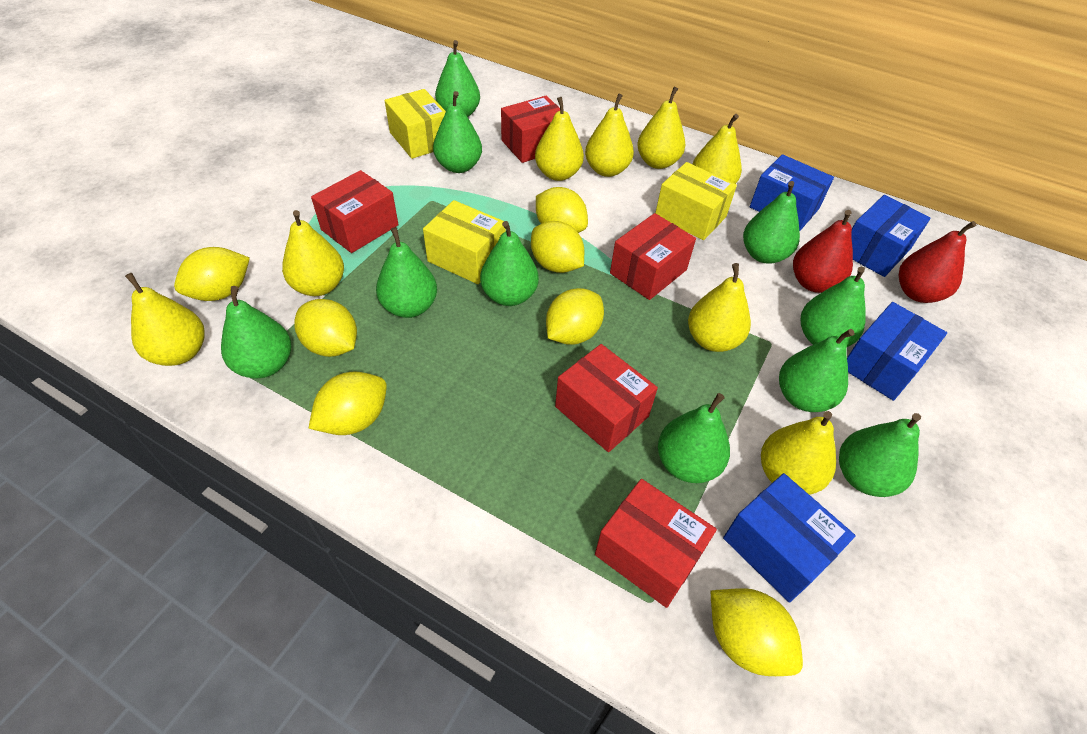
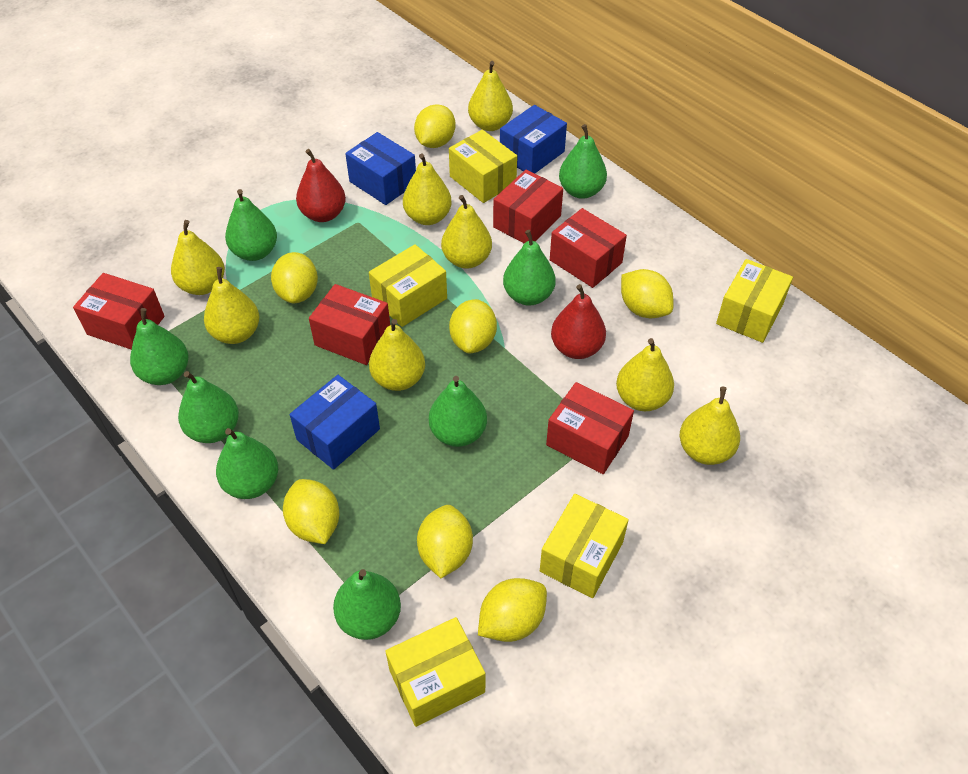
blue box: [723,473,856,603] [750,154,834,231] [847,302,947,401] [851,195,931,277] = 4 -> [290,375,380,470] [345,132,416,205] [500,105,567,174] = 3
green pear: [221,286,291,379] [376,227,437,318] [433,91,482,173] [435,40,480,117] [480,221,539,306] [658,393,730,483] [743,181,800,264] [779,329,855,412] [801,267,865,347] [839,413,921,497] = 10 -> [130,308,189,385] [178,371,239,443] [216,428,278,499] [225,189,277,261] [333,569,401,640] [429,376,487,447] [503,230,556,306] [559,124,607,199] = 8
yellow box: [384,89,446,159] [423,200,506,284] [655,162,737,240] = 3 -> [369,244,447,327] [385,617,485,727] [449,130,517,203] [540,494,629,598] [716,259,793,343] = 5

